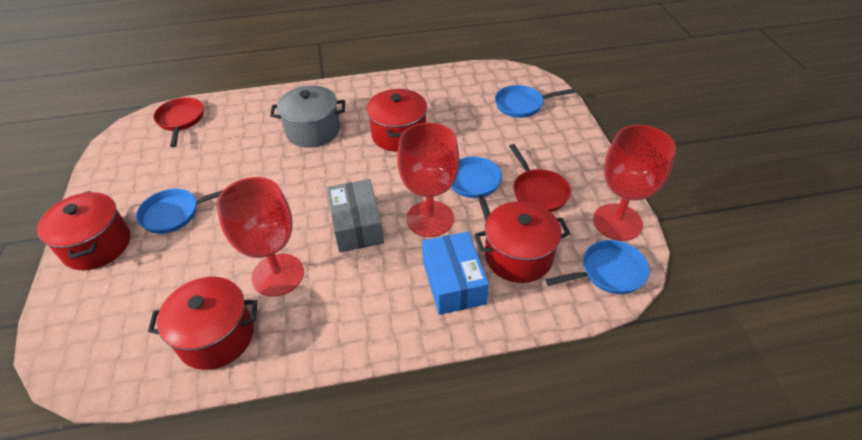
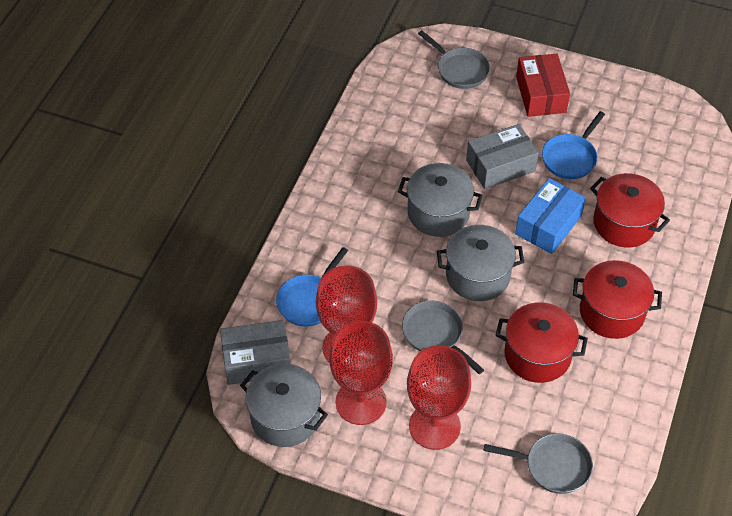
blue pan: [136,188,223,234] [451,157,502,221] [495,85,575,118] [545,240,650,294] = 4 -> [276,247,348,327] [542,111,605,179] = 2
grey box: [327,179,384,252] = 1 -> [220,320,291,385] [466,124,539,189] = 2
grey pan: none = 0 -> [402,300,484,374] [418,30,490,89] [484,433,593,494] = 3
grey pot: [270,86,345,148] = 1 -> [240,364,328,447] [398,163,483,237] [437,225,524,301] = 3
red box: none = 0 -> [516,54,570,117] = 1
red pan: [153,97,204,147] [509,144,571,212] = 2 -> none = 0
red pot: [37,191,130,270] [148,277,258,370] [366,89,427,152] [474,201,570,283] = 4 -> [496,302,588,383] [573,260,662,339] [590,173,670,248] = 3

